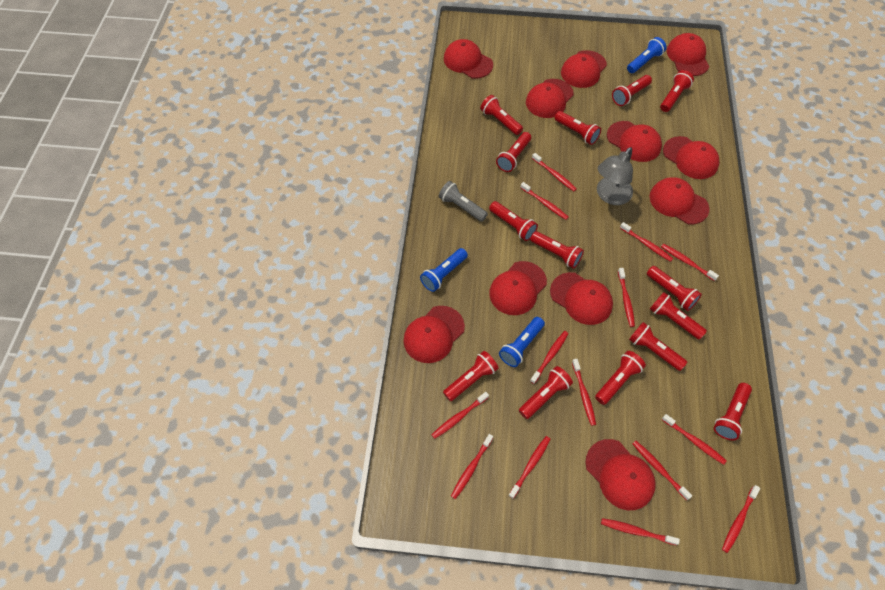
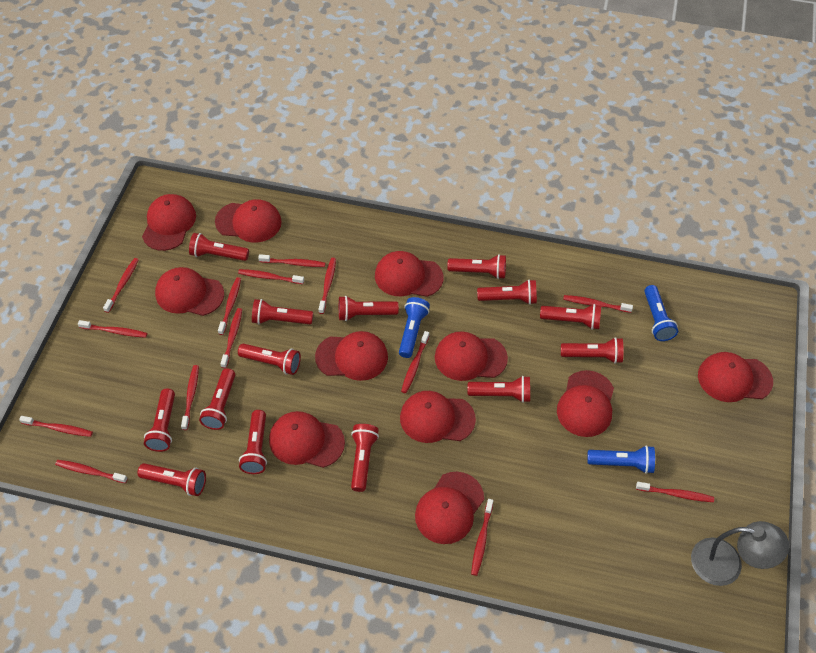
grey flashlight: [439,181,488,222] = 1 -> none = 0

